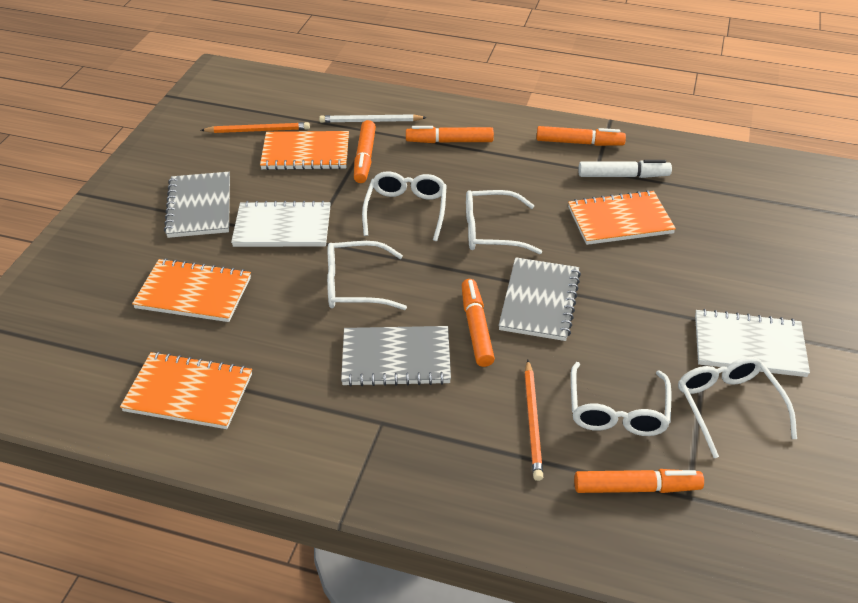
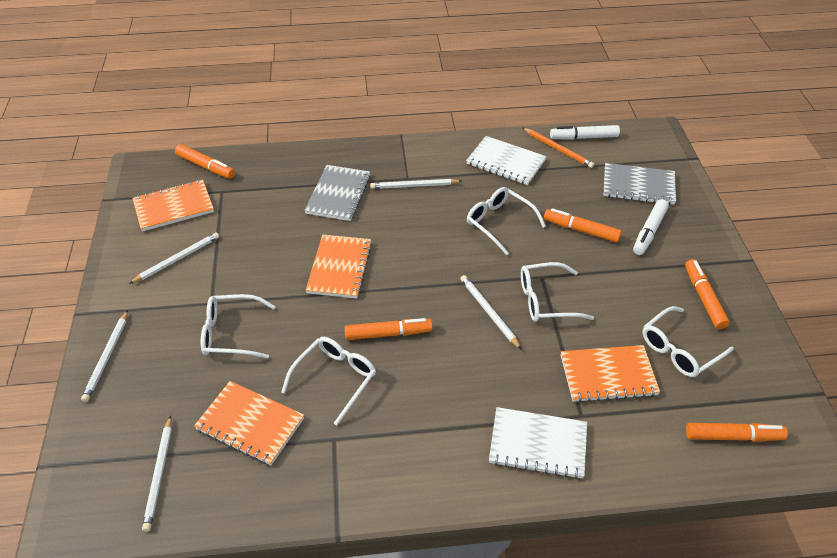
grey notebook: [164,172,230,238] [341,326,451,387] [498,257,581,341] = 3 -> [304,165,371,221] [603,163,676,205] = 2
orange pencil: [201,122,310,133] [525,360,543,481] = 2 -> [523,128,594,168] = 1
white marker: [578,160,672,178] = 1 -> [550,125,620,140] [633,199,669,255] = 2
white pencil: [319,114,427,123] = 1 -> [81,310,128,402] [129,232,219,284] [142,416,172,532] [370,179,462,189] [460,275,522,350] = 5

